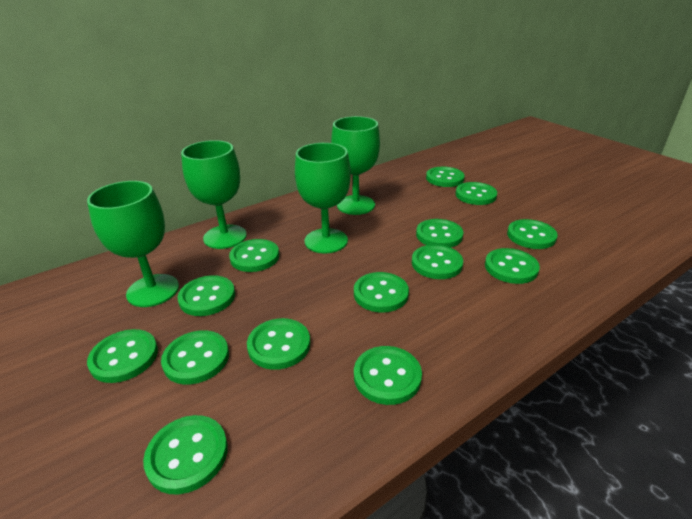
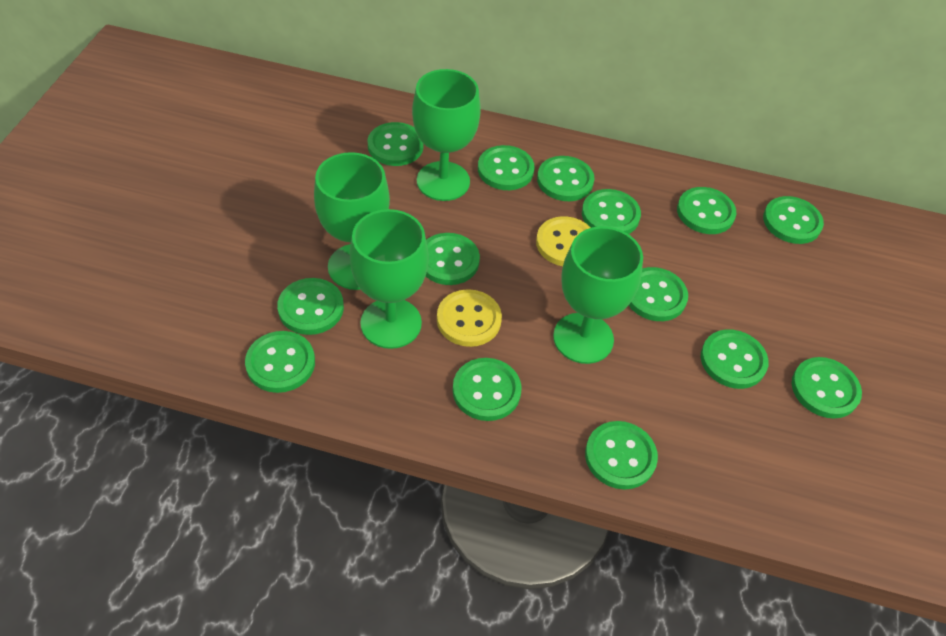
yellow button: none = 0 -> [437,289,502,347] [536,216,591,266] = 2

